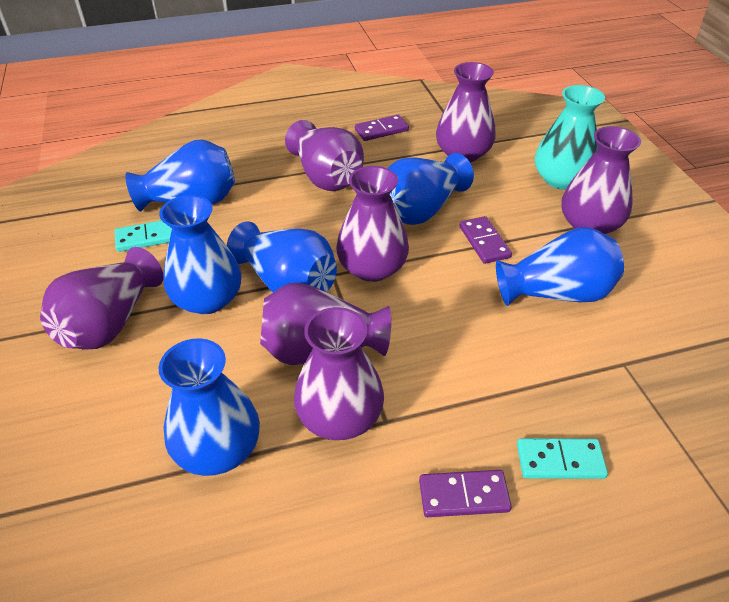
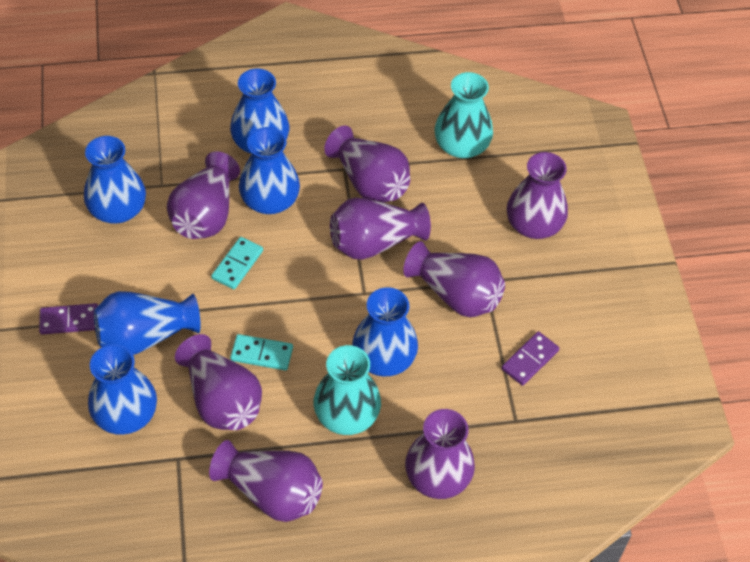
purple domino: [355,115,409,141] [419,470,512,517] [459,216,512,264] = 3 -> [39,303,98,334] [501,331,559,386] = 2
purple vase: [40,247,163,350] [260,282,391,365] [285,120,364,191] [294,307,384,440] [336,166,409,282] [436,62,496,163] [561,126,641,234] = 7 -> [167,151,240,239] [175,334,262,430] [209,440,323,522] [324,125,410,203] [330,198,431,260] [403,241,505,317] [405,409,475,499] [507,152,568,239] = 8
turquoise vase: [535,85,605,190] = 1 -> [313,345,381,435] [434,72,493,158] = 2

